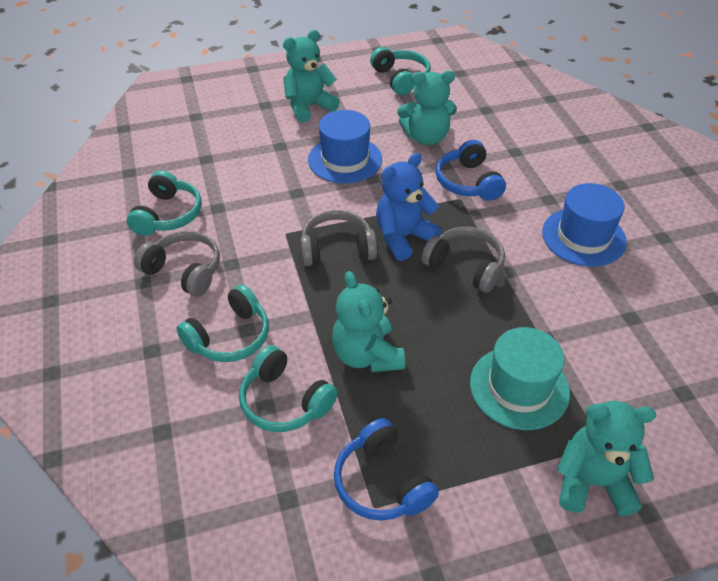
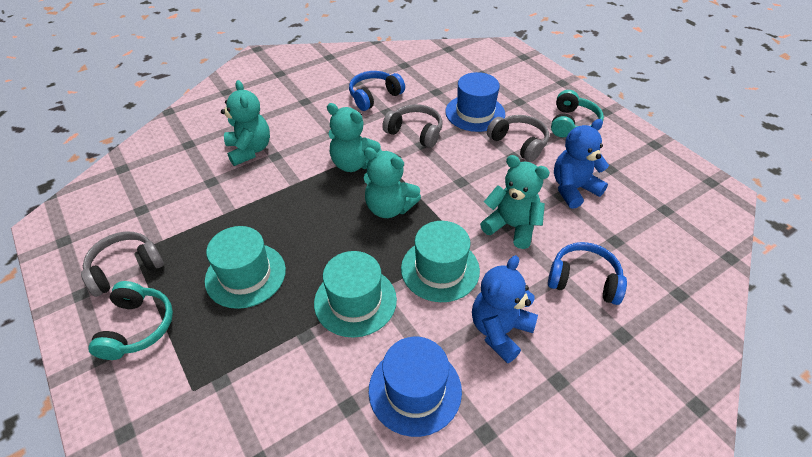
blue teddy bear: [376,153,442,261] = 1 -> [472,255,538,363] [554,119,609,209] = 2
turquoise hat: [470,327,570,430] = 1 -> [205,226,286,309] [314,251,397,338] [401,221,480,302] = 3
turquoise headphones: [127,170,202,236] [177,285,269,362] [239,345,338,432] [370,47,431,95] = 4 -> [88,281,173,360] [551,90,604,137] = 2

